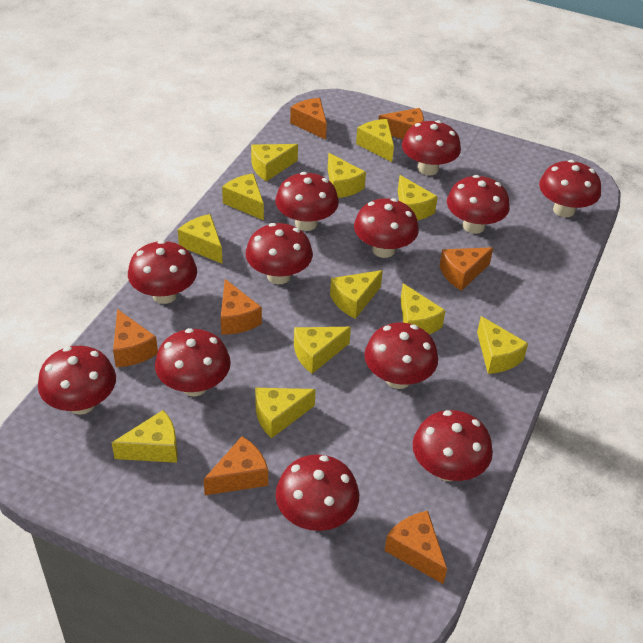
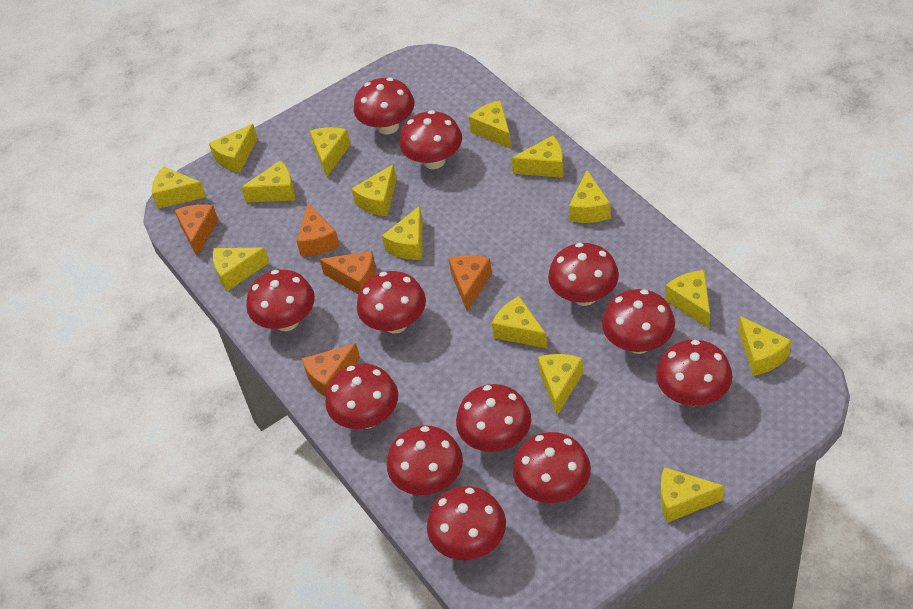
orange cheese: [113,309,158,367] [203,436,268,495] [221,279,262,335] [290,98,327,140] [378,108,424,139] [385,511,447,584] [440,247,493,291] = 7 -> [174,204,218,257] [296,203,340,256] [301,343,360,397] [319,251,376,294] [448,255,492,312] = 5
yellow cheese: [112,410,178,463] [178,214,223,264] [222,173,264,220] [251,144,298,181] [255,388,316,438] [294,327,351,374] [328,153,366,198] [330,270,383,319] [356,119,394,162] [398,175,438,221] [401,283,446,334] [477,316,528,374] = 12 -> [152,166,206,209] [209,124,258,173] [213,248,269,291] [241,161,295,203] [310,127,351,177] [351,164,397,216] [382,206,423,260] [469,100,511,149] [492,296,548,349] [511,135,564,178] [538,354,583,415] [569,170,611,223] [661,467,725,523] [665,270,710,328] [738,316,791,376] = 15

